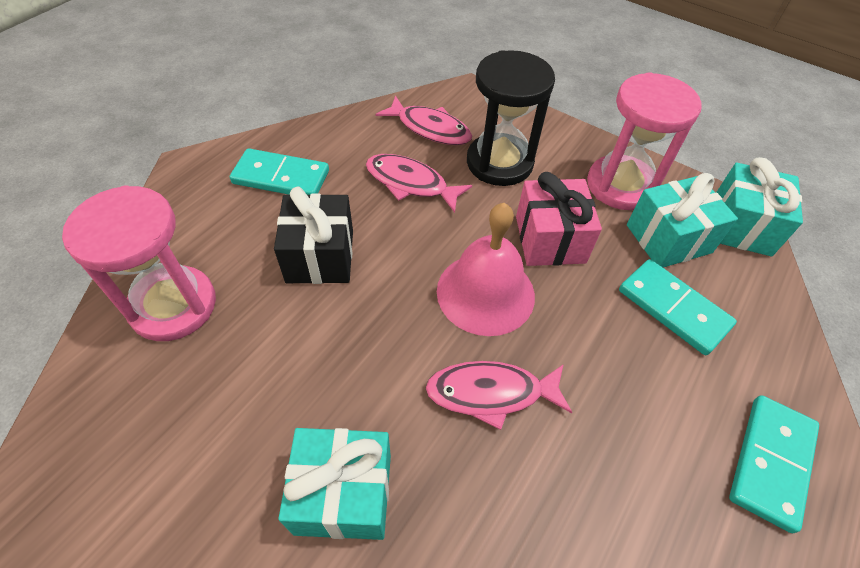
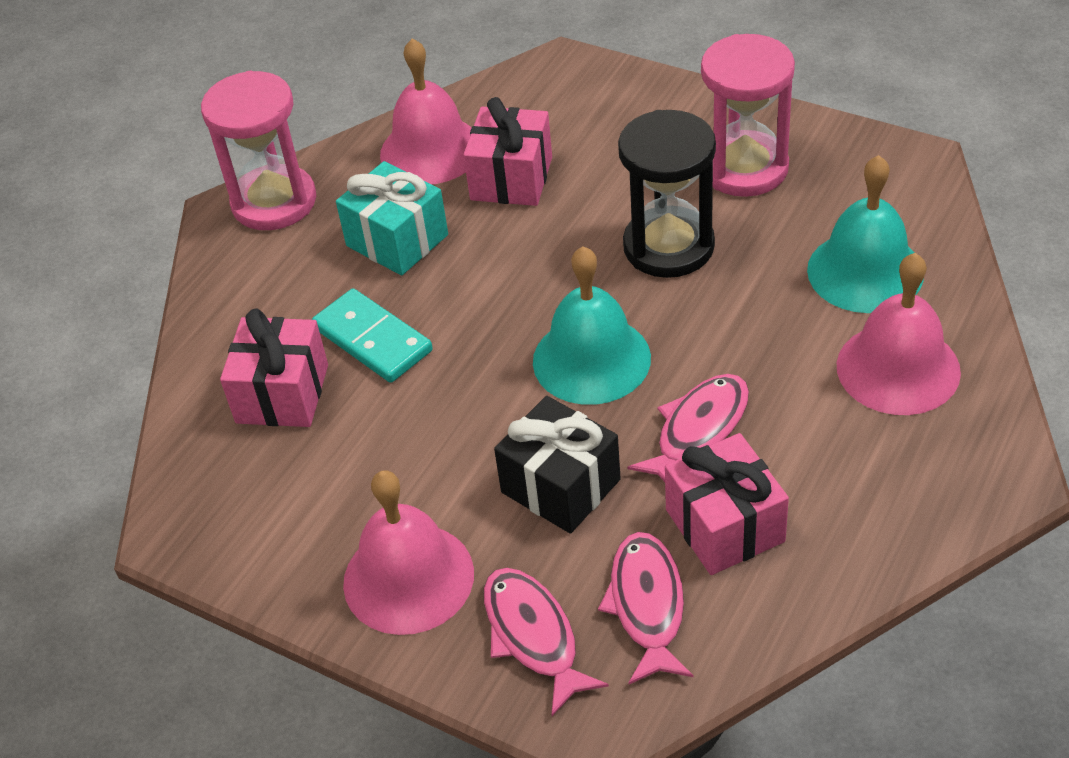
pink bell: [437,203,535,336] = 1 -> [343,470,474,635] [380,38,472,184] [837,253,961,415] = 3
pink gift: [516,172,602,266] = 1 -> [220,309,328,427] [463,97,552,206] [665,433,789,575] = 3
turquoise bell: none = 0 -> [533,246,651,405] [807,155,924,313] = 2
turquoise domino: [230,148,329,195] [619,259,737,355] [729,395,819,533] = 3 -> [312,289,433,383] = 1
turquoise gift: [278,428,391,540] [627,173,738,267] [716,157,803,256] = 3 -> [336,161,448,275] = 1

